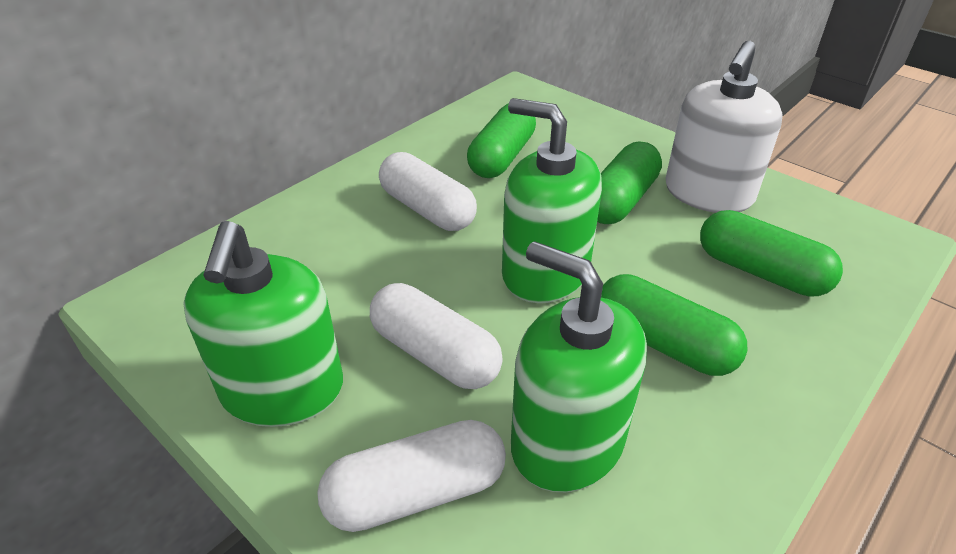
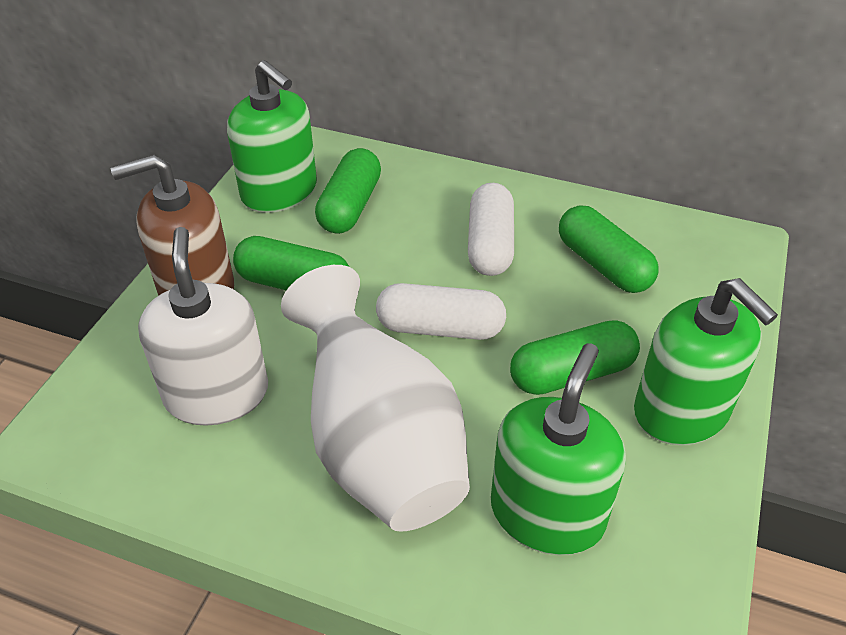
brown soap dispenser: none = 0 -> [111,154,234,296] = 1
white capsule: [317,420,506,532] [370,283,503,389] [379,152,477,231] = 3 -> [376,283,506,340] [468,183,514,276] = 2
white vase: none = 0 -> [281,265,470,532] = 1

